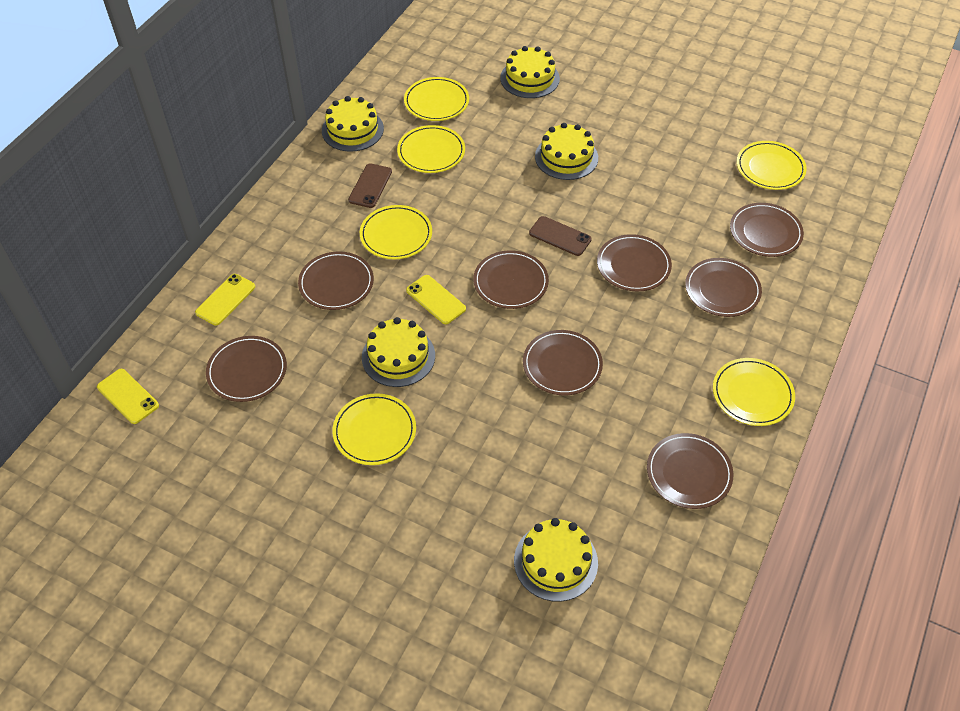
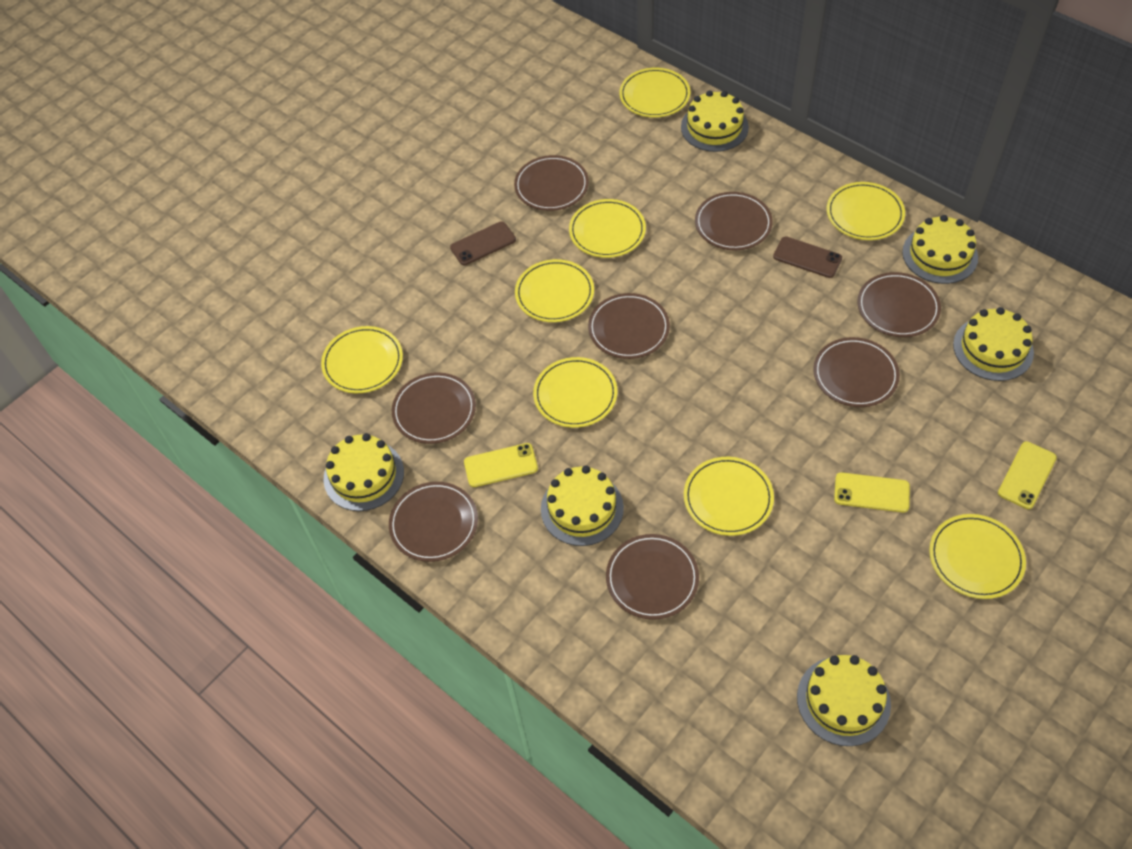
yellow cake: [322,96,384,152] [362,317,435,387] [500,46,560,98] [514,518,598,602] [535,123,598,180] = 5 -> [323,433,404,511] [541,466,624,546] [681,90,749,152] [797,655,891,746] [902,215,978,284] [953,307,1034,381] = 6
yellow plate: [333,393,416,465] [360,205,432,259] [397,125,465,173] [404,77,469,121] [713,358,795,426] [737,141,807,190] = 6 -> [321,326,403,393] [515,259,594,322] [533,357,617,428] [569,199,646,258] [619,68,690,118] [684,457,774,536] [827,182,905,240] [929,514,1026,599] = 8

